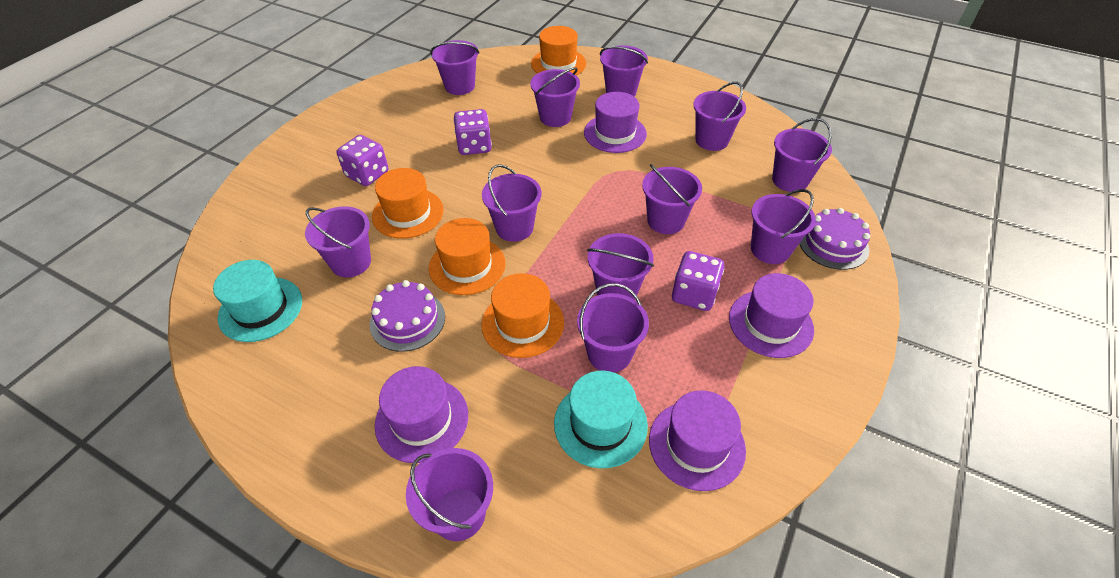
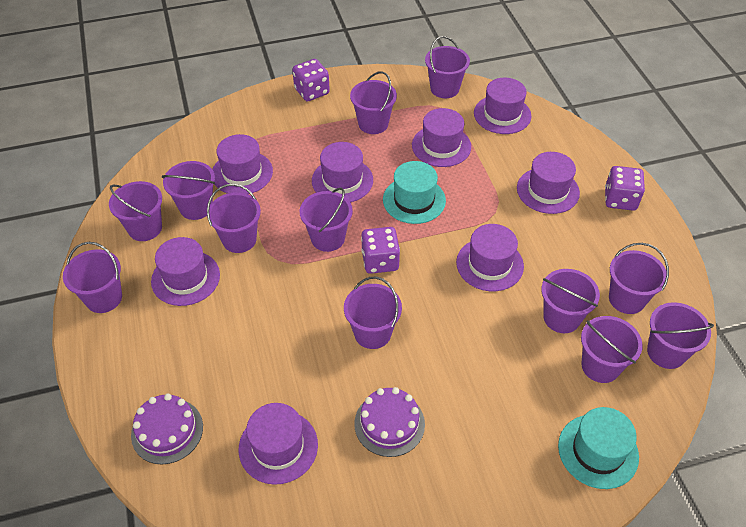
orange hat: [372,168,444,239] [429,218,506,295] [481,273,564,358] [531,26,586,75] = 4 -> none = 0
purple hat: [375,366,468,463] [584,92,647,153] [649,390,746,491] [729,273,814,358] = 4 -> [151,237,220,306] [212,134,273,194] [238,403,318,485] [312,142,373,202] [412,108,471,167] [456,224,524,291] [474,78,531,134] [517,152,580,214] = 8

